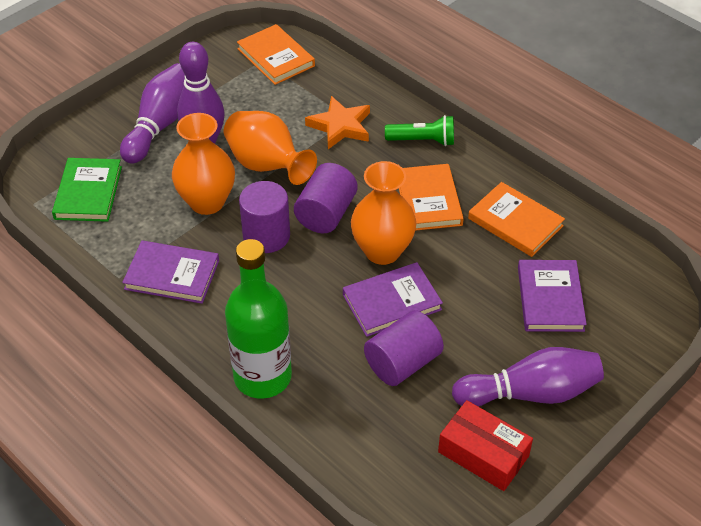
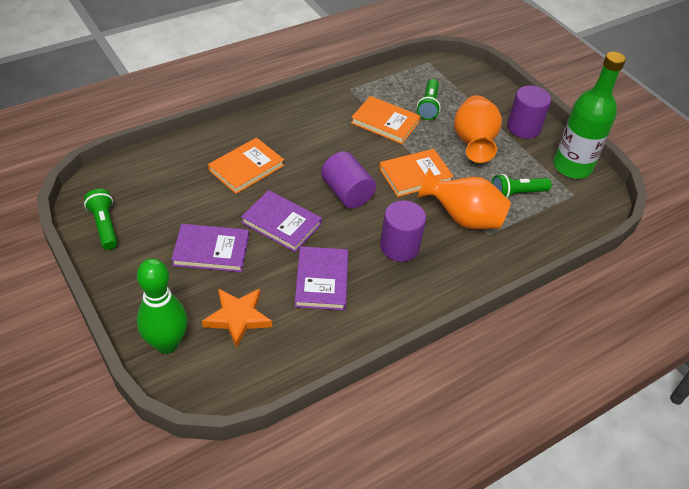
green book: [52,158,122,222] = 1 -> none = 0
green bowling pin: none = 0 -> [137,258,188,354] = 1
green flashlight: [385,115,454,146] = 1 -> [84,189,117,250] [417,79,441,120] [492,174,551,198] = 3
orange vase: [172,113,235,215] [224,111,317,185] [351,161,416,265] = 3 -> [417,168,511,229] [454,95,502,163] = 2
purple bowling pin: [120,63,185,164] [177,42,225,144] [452,347,604,407] = 3 -> none = 0
red box: [438,400,533,491] = 1 -> none = 0

